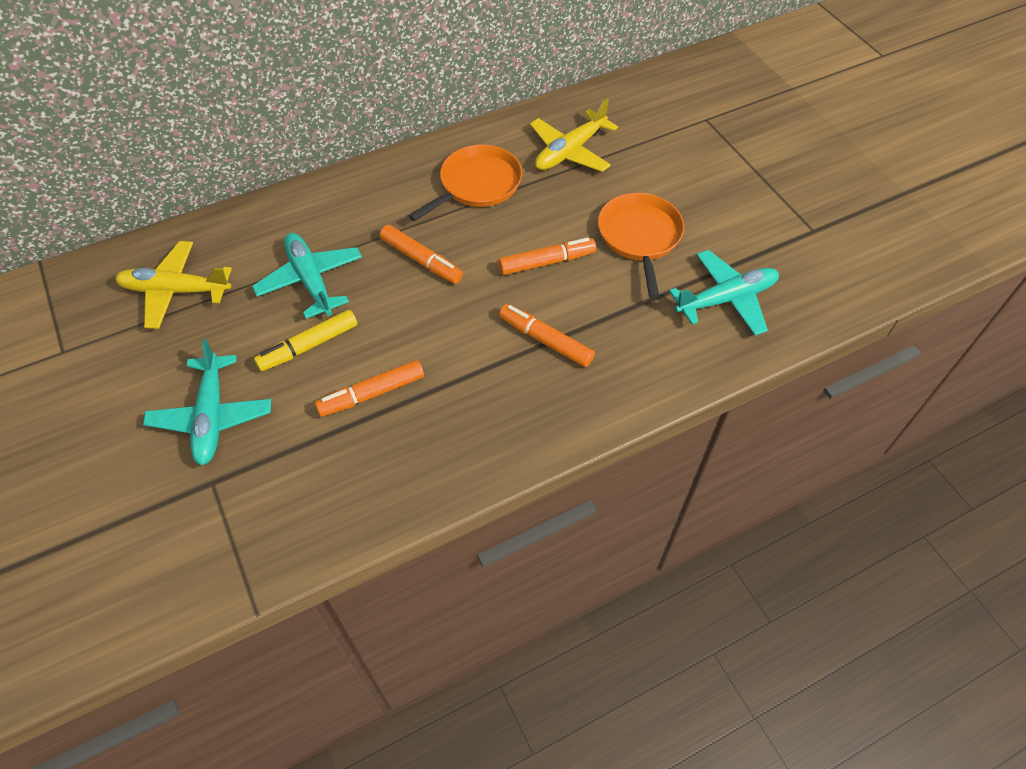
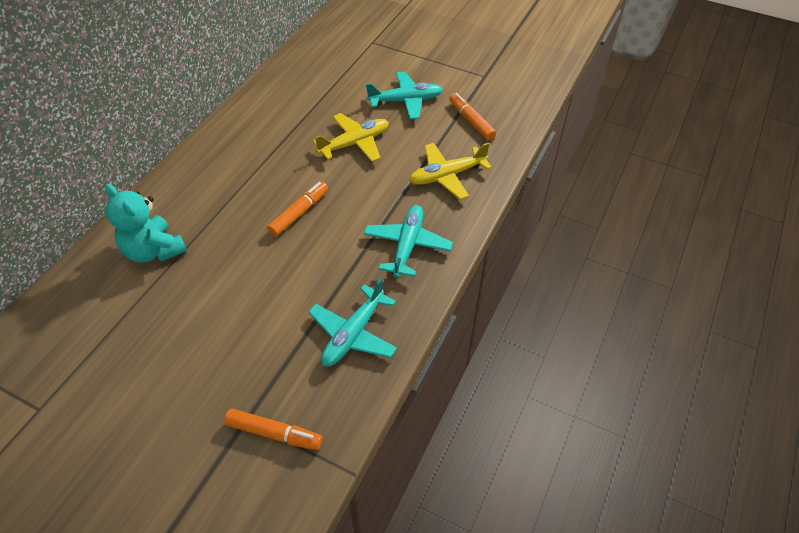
orange marker: [315,360,424,417] [380,225,463,284] [498,238,596,275] [499,304,595,367] = 4 -> [224,409,322,450] [267,181,328,237] [449,93,496,141] = 3
orange pan: [409,145,522,222] [598,193,684,299] = 2 -> none = 0
turquoise teddy bear: none = 0 -> [105,184,187,262] = 1
yellow marker: [254,309,358,371] = 1 -> none = 0

